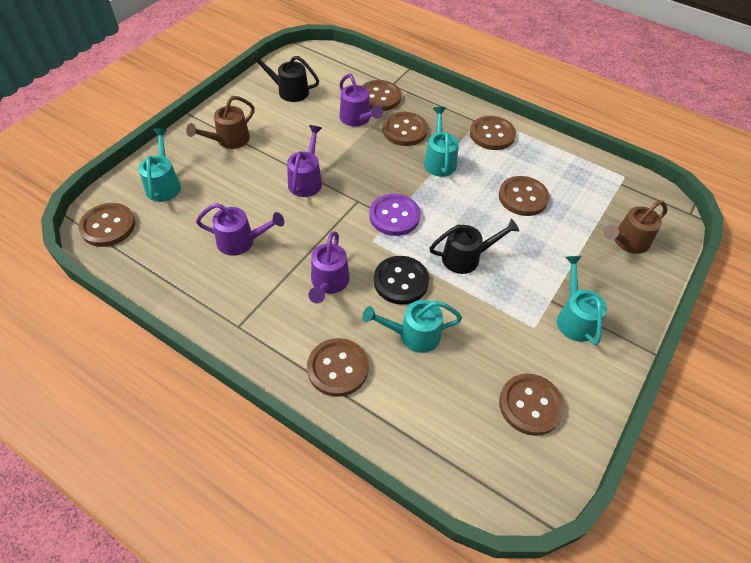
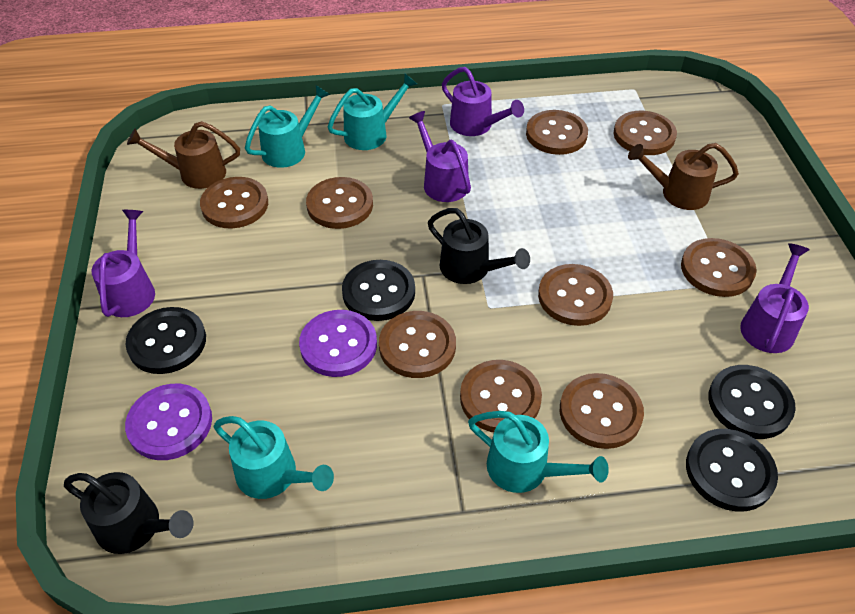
black button: [374,256,429,304] = 1 -> [125,307,206,374] [342,260,415,321] [686,429,778,512] [708,365,796,439] = 4
brown button: [78,203,135,247] [307,338,369,397] [362,80,401,111] [383,112,428,146] [470,116,516,150] [499,176,549,216] [499,374,565,436] = 7 -> [200,177,268,229] [306,177,373,229] [379,311,456,378] [460,360,542,432] [526,110,588,155] [538,264,613,326] [560,373,644,449] [614,111,677,155] [681,238,757,297] = 9
purple button: [369,194,420,236] = 1 -> [125,384,212,460] [299,310,377,377] = 2

